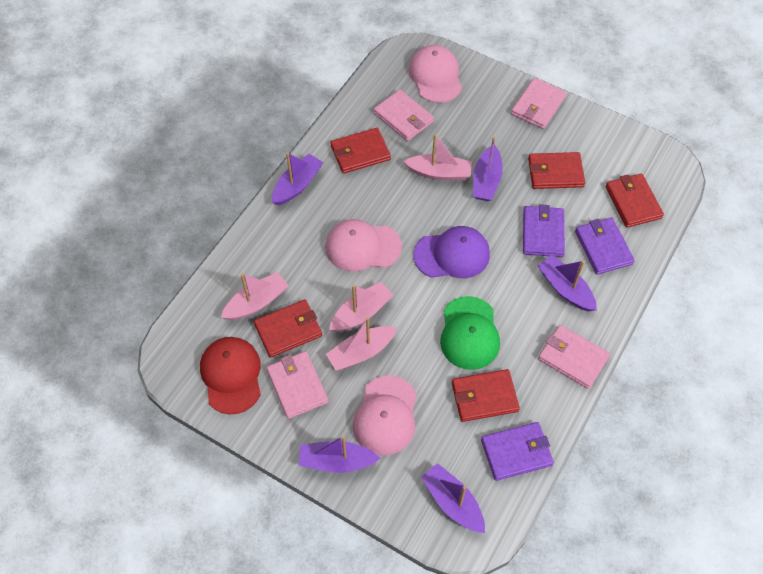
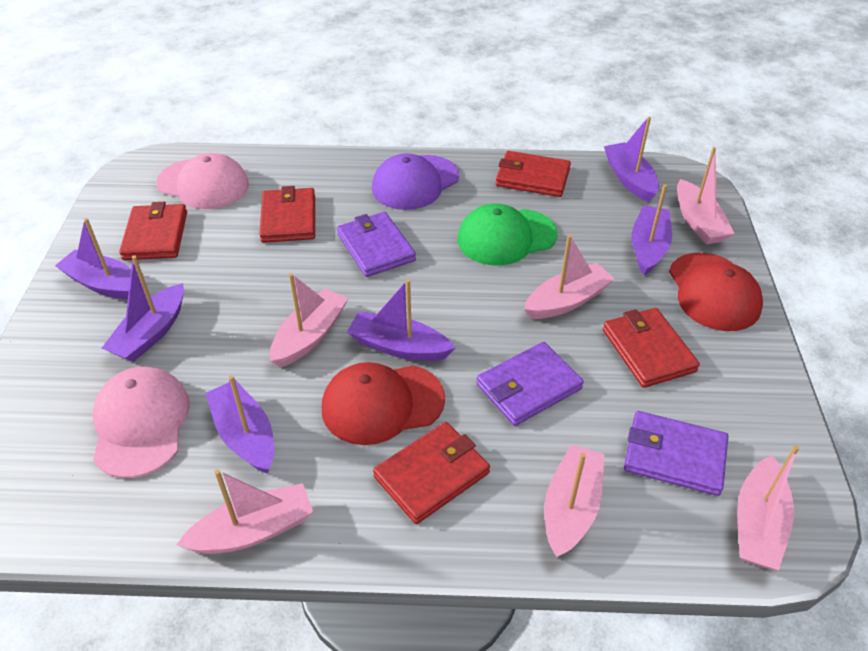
pink boat: [221,272,289,320] [326,317,397,371] [329,282,393,332] [403,134,472,180] = 4 -> [176,470,313,554] [270,273,348,367] [524,235,615,319] [545,444,604,557] [677,147,735,244] [737,445,799,570] = 6
pink cap: [325,219,402,271] [353,375,417,456] [409,45,462,103] = 3 -> [93,367,190,478] [156,153,249,209] = 2
pink wallet: [266,351,329,419] [374,90,434,141] [511,78,566,129] [538,325,610,389] = 4 -> none = 0
purple boat: [272,152,324,205] [299,436,380,473] [421,463,485,533] [473,137,503,201] [538,255,597,311] = 5 -> [55,218,131,300] [102,255,184,362] [206,375,274,474] [347,279,455,361] [604,117,659,202] [632,184,672,276] = 6
red cap: [200,337,261,415] = 1 -> [322,362,445,445] [669,253,763,331] = 2

